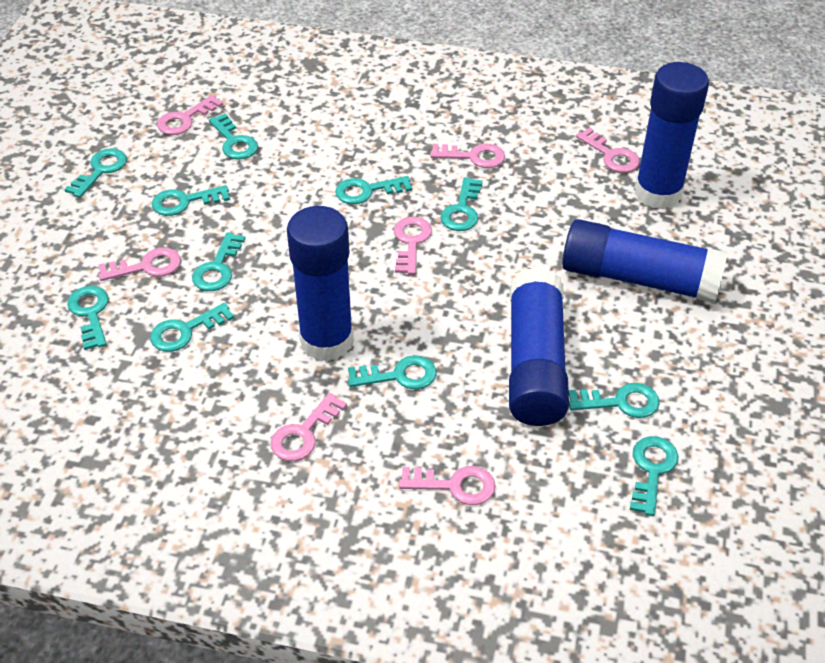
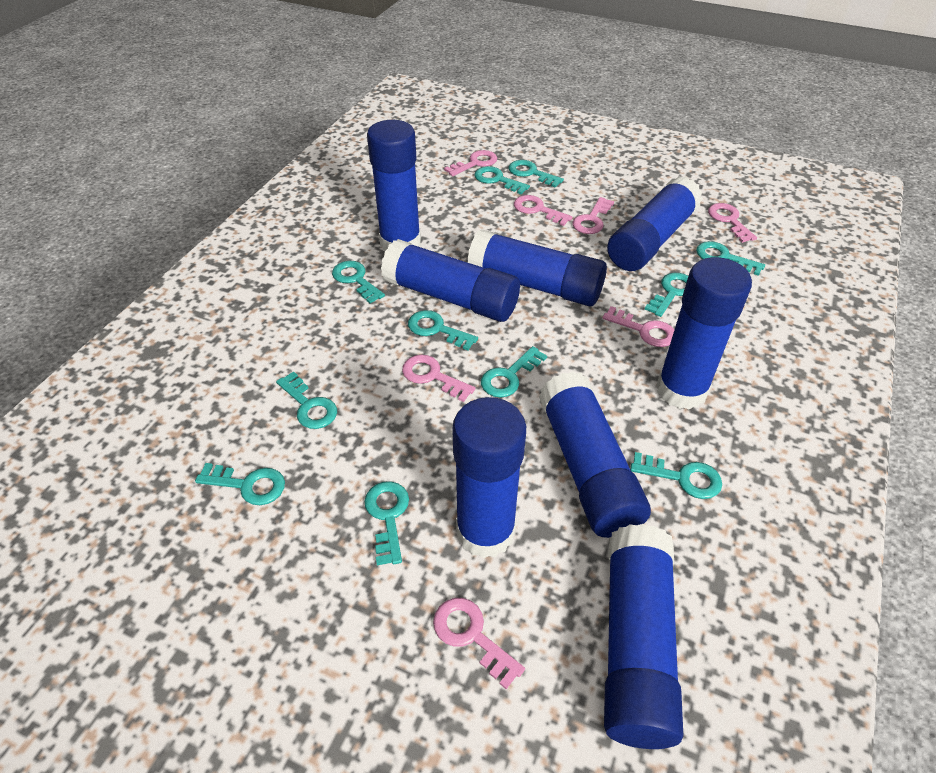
blue glue stick: [287,206,354,362] [509,267,569,426] [562,219,727,303] [635,62,709,209] = 4 -> [367,120,421,251] [381,239,520,322] [452,397,526,558] [467,229,607,306] [539,371,651,538] [604,524,683,749] [607,176,703,271] [657,257,752,410] = 8

